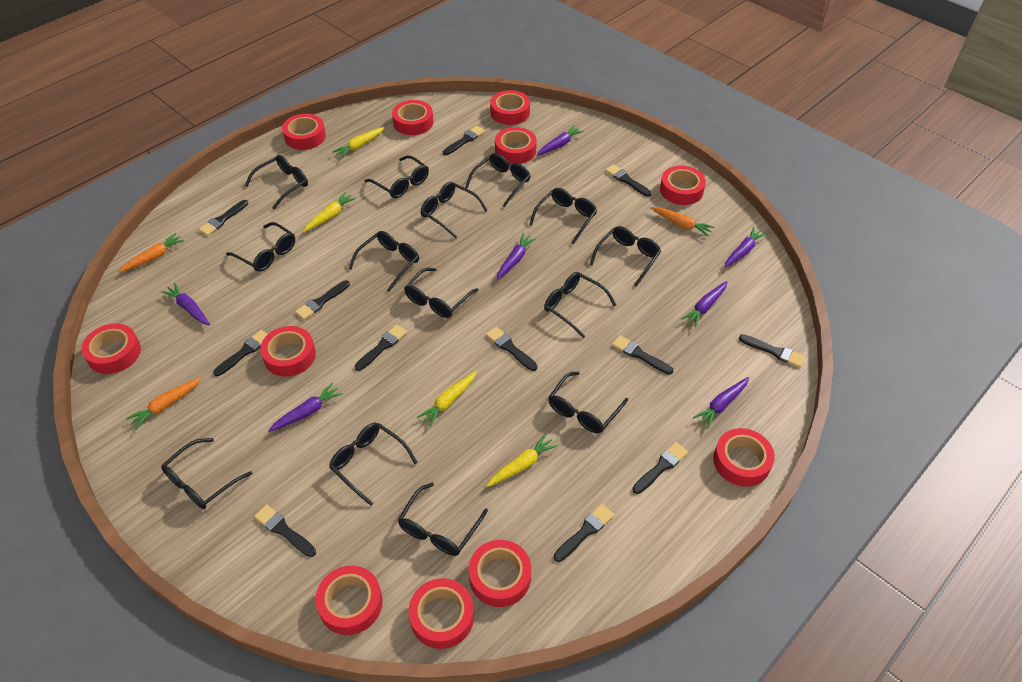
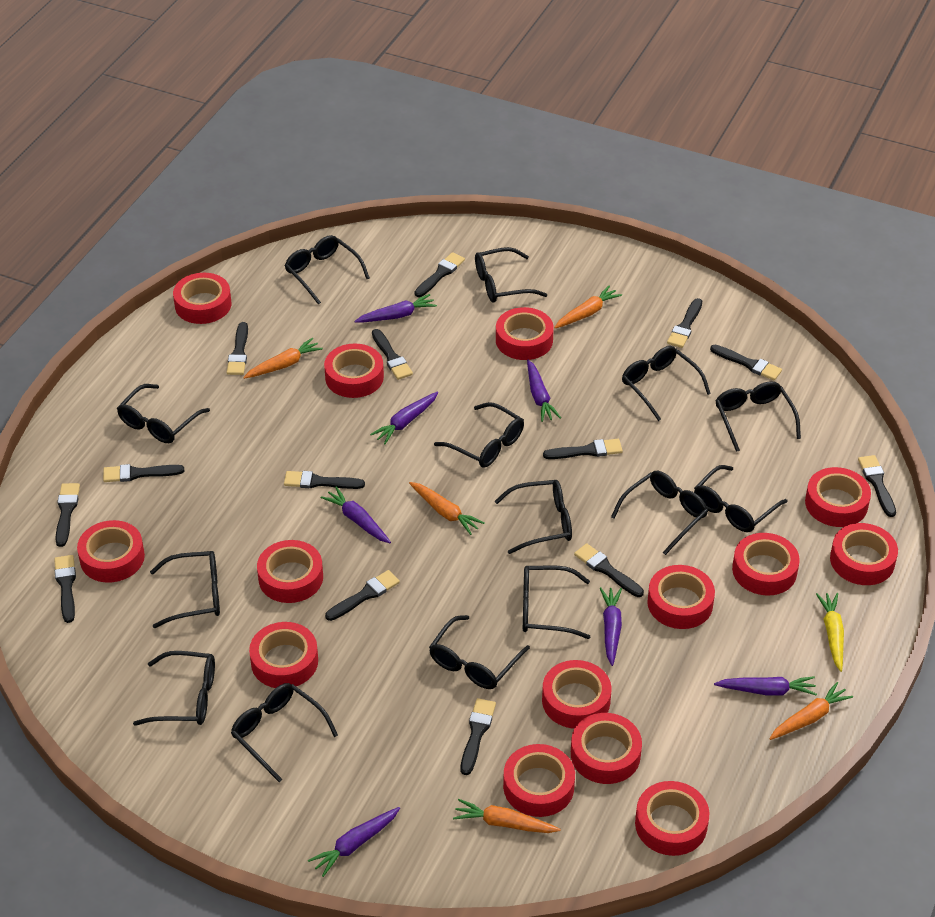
black brush: [199,200,248,236] [213,330,268,376] [254,504,316,557] [295,280,350,320] [355,324,407,371] [443,126,485,155] [486,327,538,371] [554,504,614,562] [605,164,652,197] [612,335,674,375] [633,442,688,494] [739,334,806,368] = 12 -> [54,555,76,623] [55,483,80,547] [103,464,184,482] [227,322,248,375] [284,471,365,489] [325,570,400,621] [372,329,413,380] [415,252,465,297] [461,698,496,775] [543,439,623,459] [574,543,644,597] [667,298,702,348] [710,345,782,380] [858,455,896,517] = 14
orange carrot: [119,233,184,273] [126,377,202,430] [650,207,715,236] = 3 -> [243,338,323,379] [409,482,485,535] [453,799,561,833] [554,286,622,328] [769,682,853,740] = 5
red tape: [81,323,141,374] [260,326,316,377] [282,114,326,150] [315,566,383,635] [392,100,433,135] [409,578,474,649] [469,540,531,607] [490,90,530,125] [495,127,537,164] [660,165,706,205] [713,428,775,487] = 11 -> [77,520,145,583] [173,273,232,324] [249,622,318,688] [257,540,323,603] [324,343,384,398] [496,307,554,360] [503,744,575,817] [542,660,611,729] [571,713,642,784] [635,781,709,856] [647,565,715,629] [732,533,800,595] [805,467,871,527] [830,523,898,585] = 14
yellow carrot: [303,192,356,232] [332,127,384,158] [417,371,476,427] [487,434,558,487] = 4 -> [816,593,844,672] = 1

